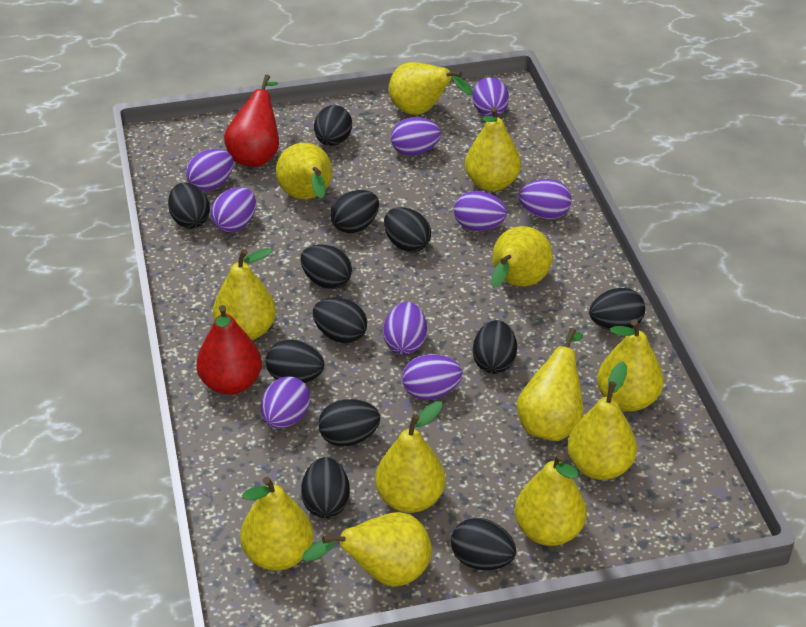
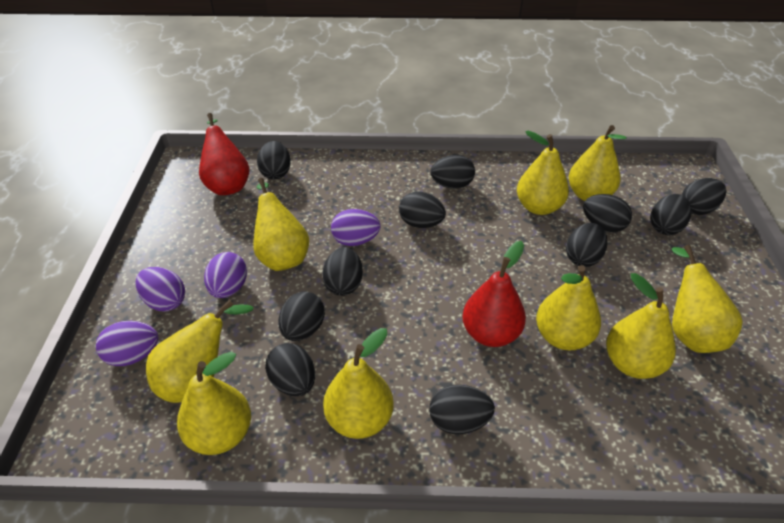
black egg: [168,183,210,229] [266,340,324,383] [300,244,352,289] [301,457,350,518] [313,298,367,344] [314,105,352,146] [318,399,380,447] [330,190,379,233] [384,207,431,252] [451,518,516,570] [473,320,517,374] [589,288,645,330] = 12 -> [257,141,291,179] [265,343,315,396] [278,291,325,341] [322,247,363,296] [399,191,446,228] [429,385,495,434] [430,155,475,189] [566,223,607,267] [583,194,632,233] [650,194,691,235] [682,178,726,215] = 11
purple egg: [186,149,234,191] [210,187,256,233] [261,376,310,428] [383,302,427,354] [391,117,441,156] [402,354,462,400] [454,191,507,231] [472,77,509,116] [519,179,572,219] = 9 -> [96,321,158,366] [135,267,185,312] [204,252,247,298] [331,209,381,246] = 4
yellow pear: [213,248,276,340] [240,476,313,571] [276,143,332,199] [302,512,432,587] [375,401,445,513] [389,62,473,115] [465,107,521,191] [491,226,553,287] [515,453,587,546] [517,328,583,441] [568,361,637,480] [597,319,664,411] = 12 -> [146,300,253,403] [177,352,251,455] [253,178,309,271] [323,328,394,439] [517,131,569,215] [536,265,601,351] [569,125,627,201] [606,273,676,379] [671,245,743,353] = 9

